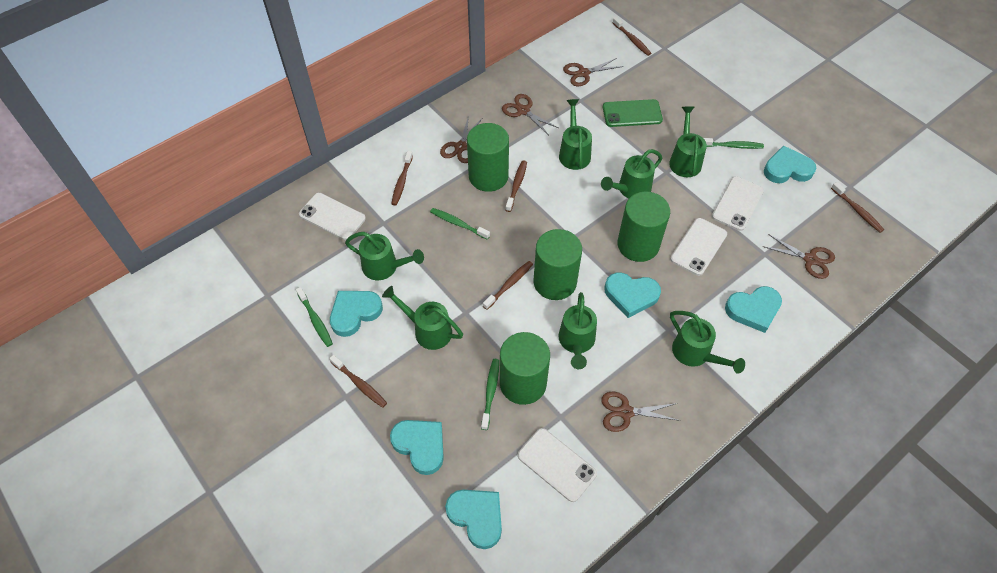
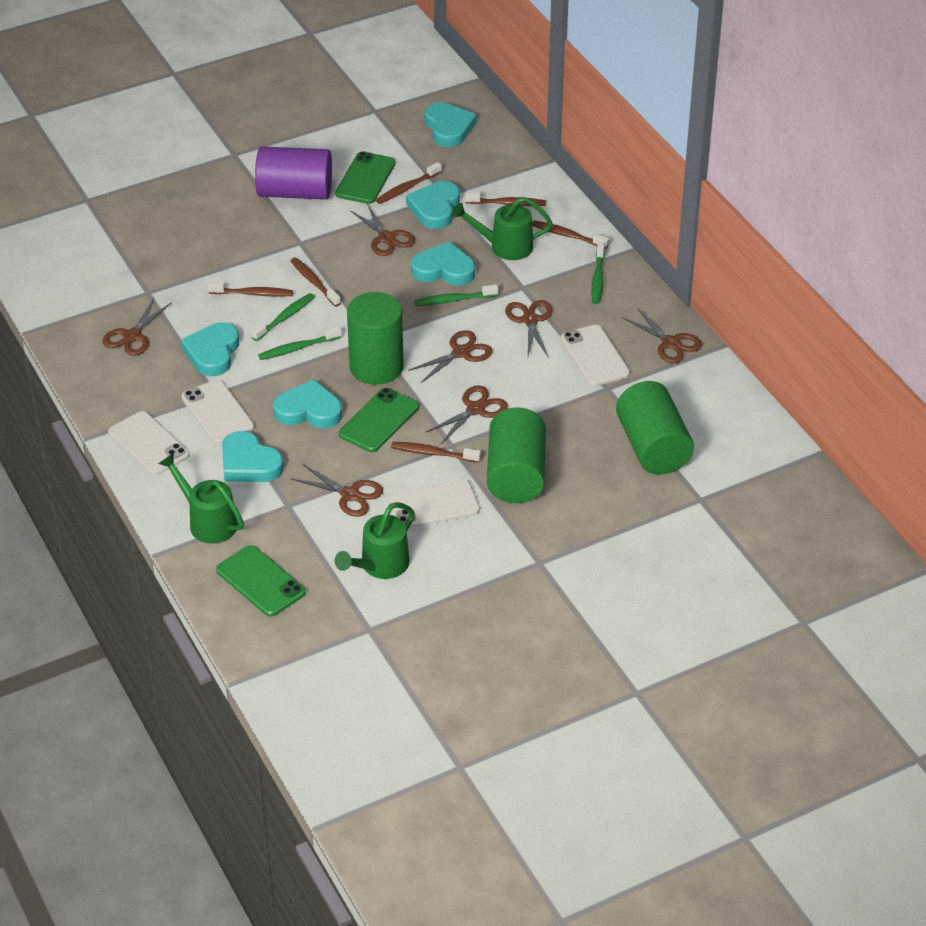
brown scissors: [440,115,482,163] [502,94,558,134] [563,58,623,86] [601,392,680,432] [763,234,835,279] = 5 -> [102,298,172,356] [291,464,383,517] [350,203,415,256] [408,330,493,383] [425,385,508,444] [505,300,552,358] [622,308,702,363] = 7
green cylinder: [467,123,509,192] [500,332,550,405] [533,229,582,300] [617,192,670,262] = 4 -> [347,292,404,385] [487,407,546,503] [616,381,694,475] = 3
green phone: [603,99,663,127] = 1 -> [216,545,305,617] [335,151,396,204] [339,388,419,452] = 3
green watering can: [345,232,424,280] [382,286,463,350] [558,292,597,369] [559,99,592,170] [601,149,662,198] [669,106,707,177] [670,311,745,374] = 7 -> [158,453,244,544] [335,502,414,579] [452,197,553,260] = 3
purple cylinder: none = 0 -> [255,146,332,200] = 1

